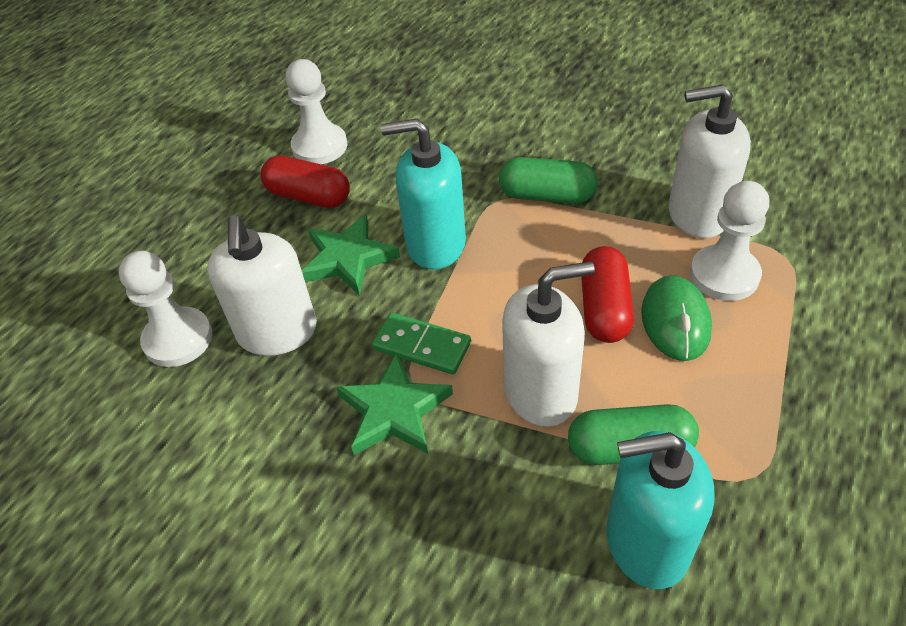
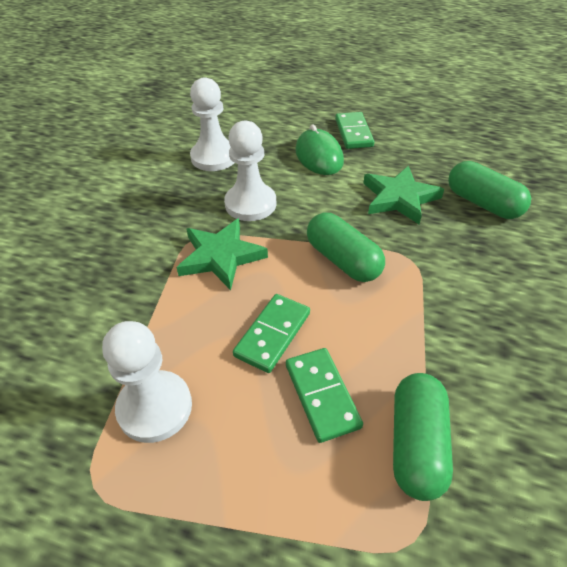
green capsule: [499,157,598,204] [568,404,699,465] = 2 -> [307,213,385,282] [393,373,453,501] [448,161,531,219] = 3
green domino: [372,313,471,375] = 1 -> [233,294,310,373] [286,348,363,443] [335,112,374,149] = 3
red capsule: [261,155,350,208] [581,246,634,343] = 2 -> none = 0
turquoise soap dispenser: [381,118,466,269] [607,431,715,589] = 2 -> none = 0
white soap dispenser: [207,215,317,356] [502,261,595,427] [668,84,751,238] = 3 -> none = 0

